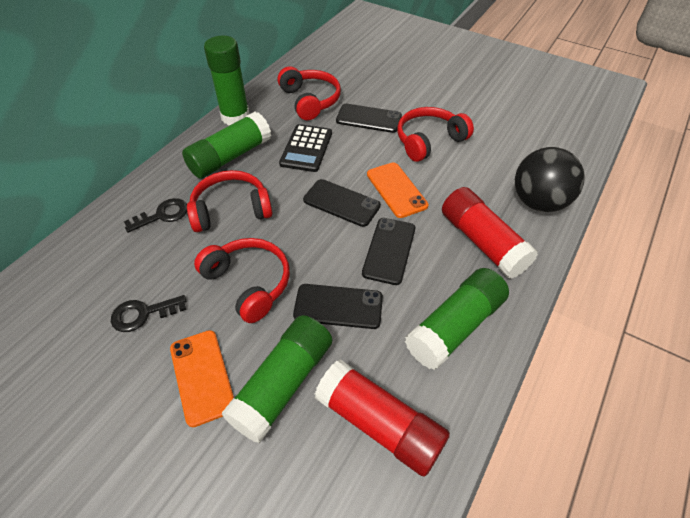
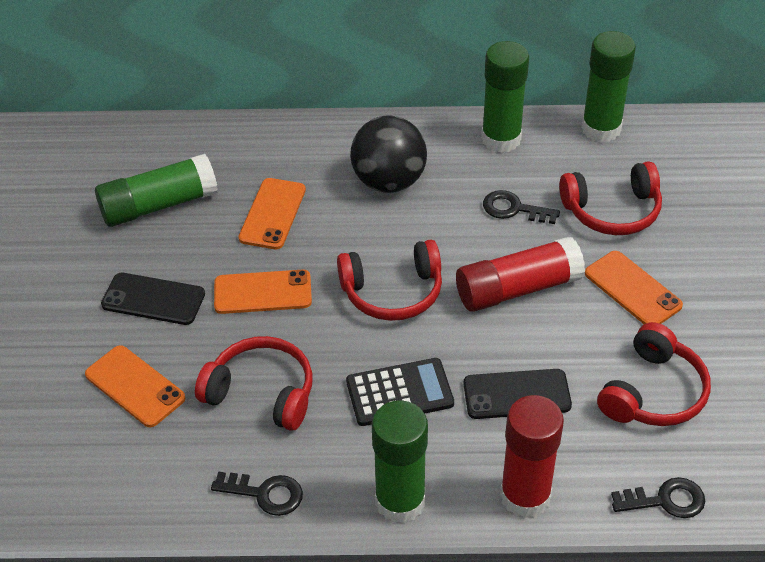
black key: [111,295,186,332] [124,198,187,233] = 2 -> [211,472,303,516] [483,190,560,224] [611,477,705,518] = 3
black phone: [293,284,383,329] [303,179,381,227] [336,104,402,133] [362,218,415,285] = 4 -> [101,273,205,325] [463,369,572,419] = 2
orange phone: [170,330,234,427] [367,162,428,218] = 2 -> [85,345,186,427] [214,270,312,314] [238,178,306,249] [585,251,683,324] = 4

